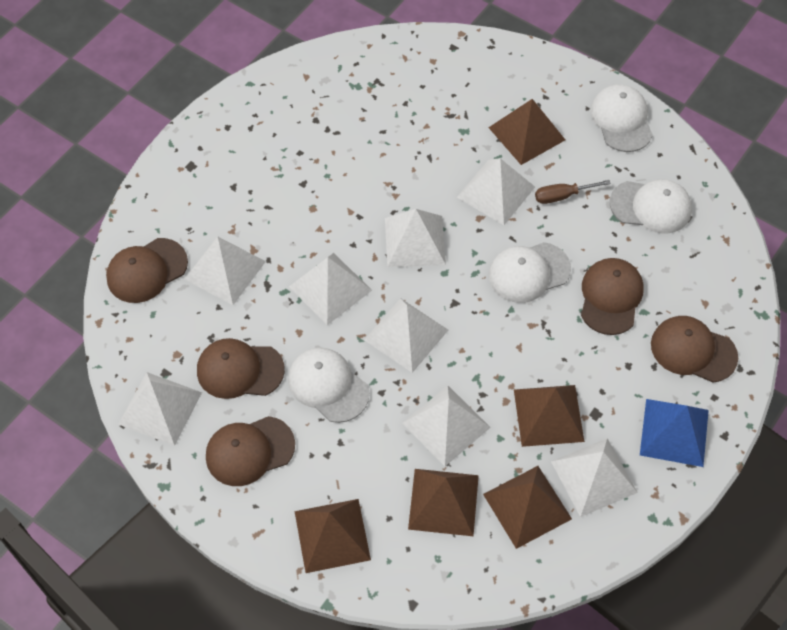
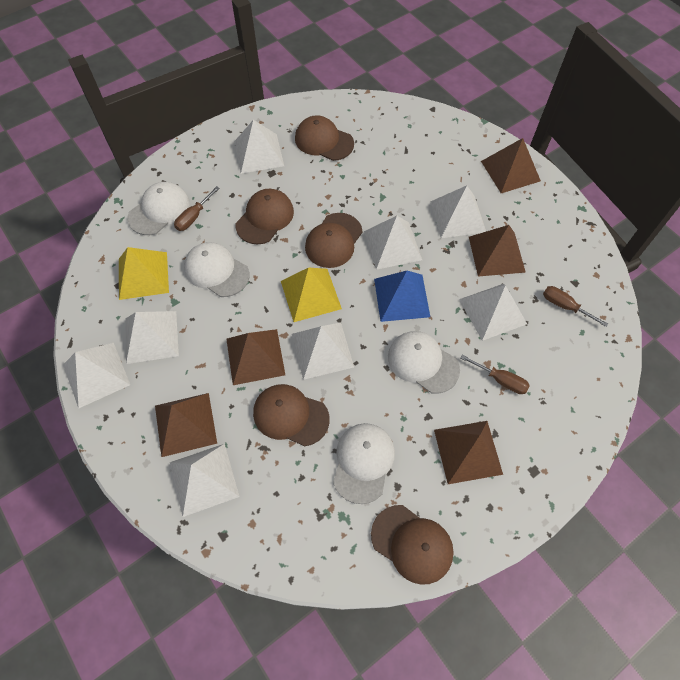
brown screwdriver: [535,180,611,204] = 1 -> [174,186,219,231] [460,354,530,394] [543,286,608,327] = 3
yellow pyramid: none = 0 -> [119,247,169,300] [281,268,342,322] = 2

